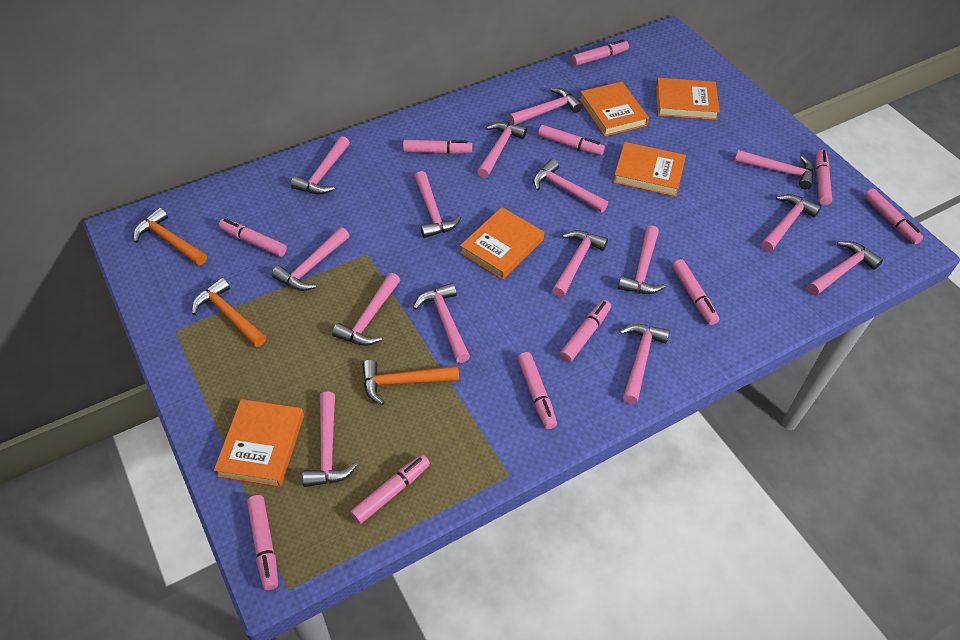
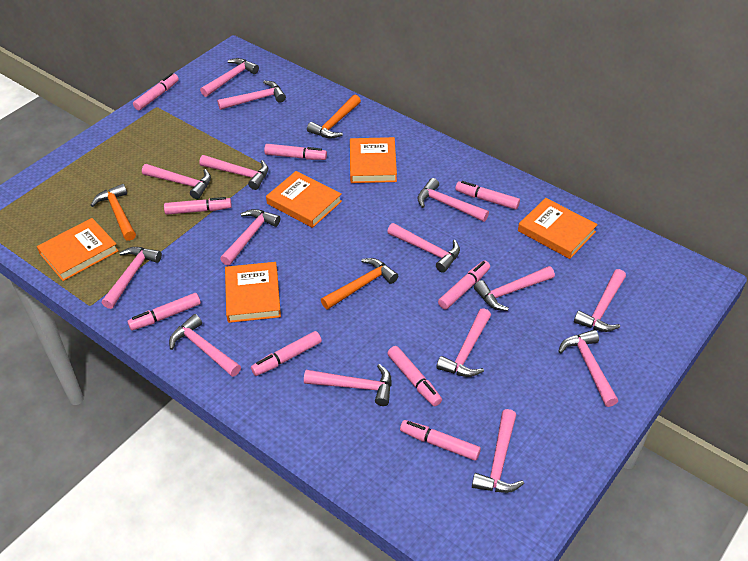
pink marker: [219,219,287,257] [247,495,278,590] [350,455,430,524] [403,140,472,154] [517,352,557,429] [538,125,605,155] [560,300,611,362] [571,40,629,66] [672,259,719,325] [815,150,832,205] [864,188,923,244] = 11 -> [127,293,201,330] [133,73,179,110] [164,197,232,215] [251,331,322,376] [264,144,327,160] [387,346,442,407] [400,420,481,461] [438,261,490,309] [455,181,520,210] = 9

